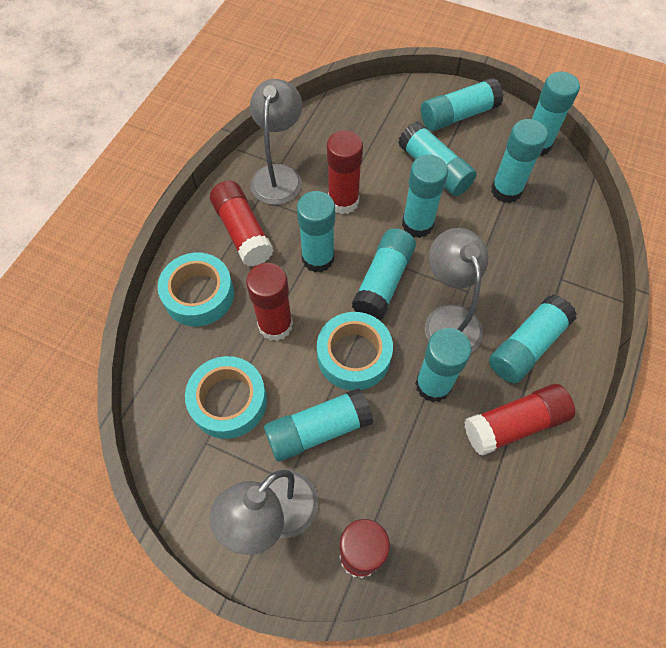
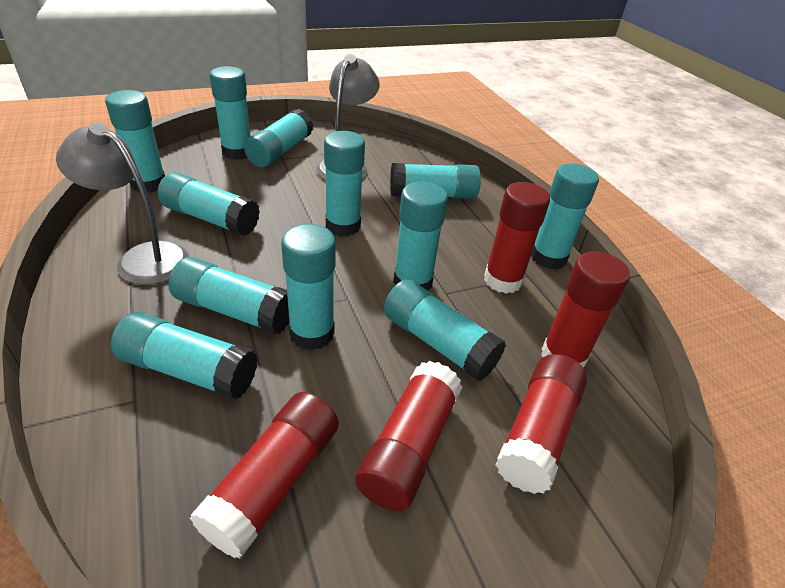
grey lamp: [210,470,319,555] [250,79,302,205] [425,228,488,353] = 3 -> [56,123,189,285] [316,54,379,180] = 2
turquoise glue stick: [264,388,373,462] [297,191,335,273] [352,228,416,320] [398,121,476,196] [402,155,448,238] [415,328,471,402] [421,78,503,131] [489,295,577,383] [491,119,548,203] [532,71,580,156] = 10 -> [105,90,165,193] [111,312,258,400] [158,172,260,236] [169,257,289,335] [210,66,250,160] [244,109,313,167] [281,224,336,350] [324,131,365,236] [384,279,506,381] [390,163,481,199] [393,181,448,291] [531,163,599,269] = 12
turquoise tape: [158,253,234,326] [185,356,267,439] [317,312,393,391] = 3 -> none = 0

